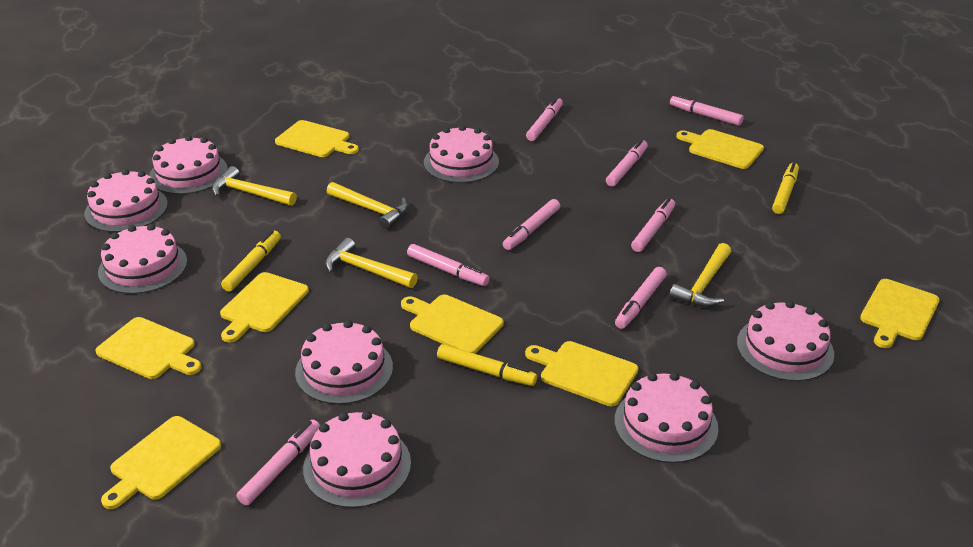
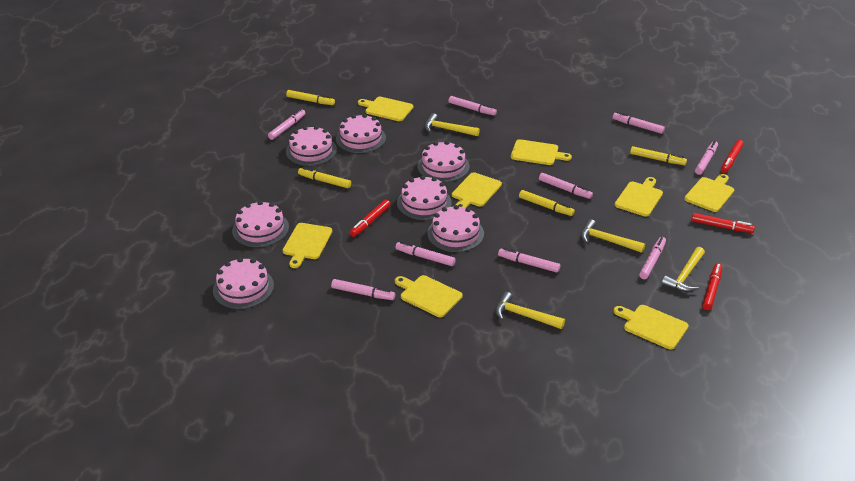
pink cake: [84,169,168,232] [98,224,187,294] [149,135,228,194] [295,320,393,404] [303,411,411,508] [424,125,499,183] [615,372,718,463] [737,301,834,381] = 8 -> [213,257,274,309] [232,201,289,247] [286,126,337,166] [336,114,386,153] [397,175,452,220] [418,141,470,182] [427,205,484,252] = 7
pink marker: [237,420,320,506] [407,244,489,286] [503,199,560,250] [526,97,563,141] [606,139,648,187] [615,267,667,329] [631,198,675,252] [670,94,744,126] = 8 -> [268,109,305,140] [331,279,395,300] [396,241,456,266] [448,96,497,116] [498,248,560,273] [539,173,593,199] [613,112,665,134] [639,237,666,279] [695,141,718,175] = 9
red marker: none = 0 -> [350,200,391,237] [691,213,755,233] [702,263,722,310] [721,140,744,173] = 4
yellow marker: [221,230,281,292] [437,344,537,386] [772,162,799,214] = 3 -> [286,90,335,105] [298,167,351,188] [519,190,575,216] [630,146,687,165] = 4

